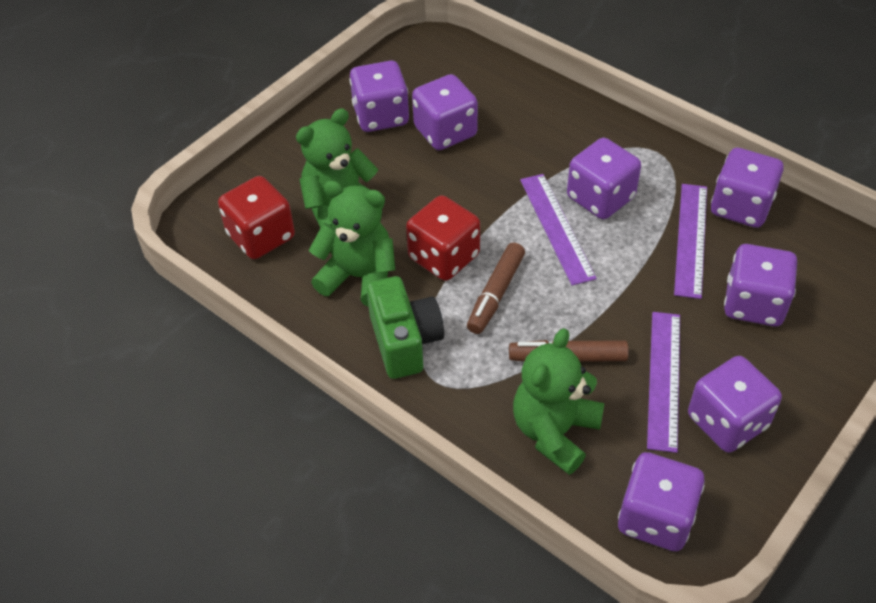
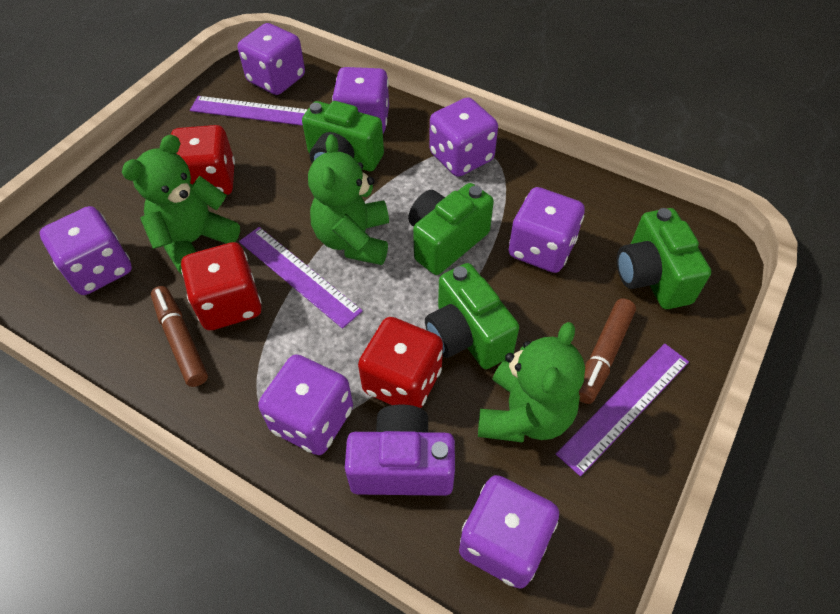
green camera: [367,276,444,379] = 1 -> [302,101,384,171] [408,183,494,275] [425,263,519,369] [617,208,711,309] = 4
purple camera: none = 0 -> [345,404,455,496] = 1
red dice: [218,176,295,259] [406,195,480,281] = 2 -> [171,125,235,195] [181,242,262,330] [358,317,443,408] = 3

